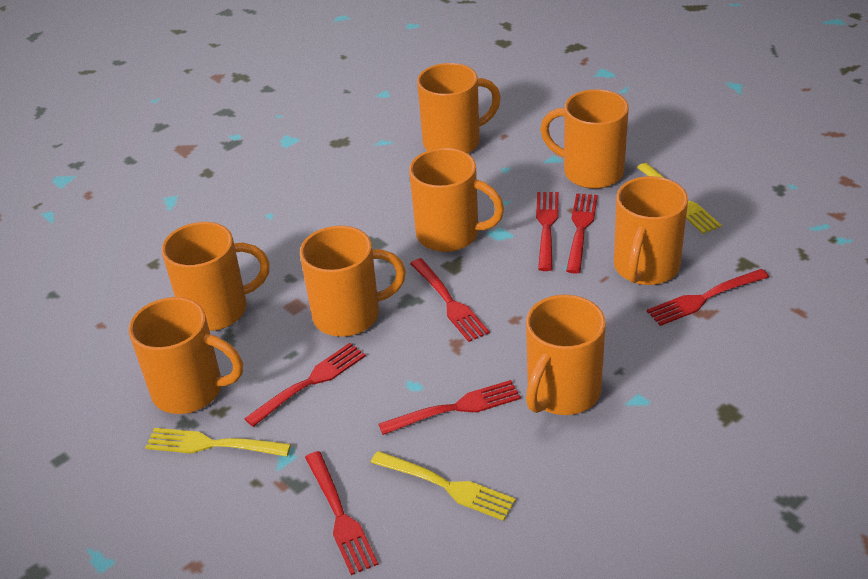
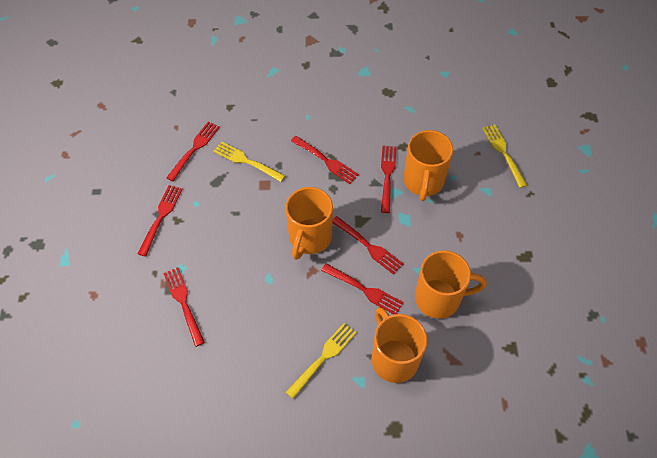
orange mug: [129,297,243,414] [162,222,270,331] [300,226,406,337] [409,148,504,252] [417,63,501,153] [526,295,606,415] [540,89,629,189] [614,176,688,285] = 8 -> [286,187,333,260] [372,307,427,383] [404,130,453,201] [415,250,486,319] = 4

